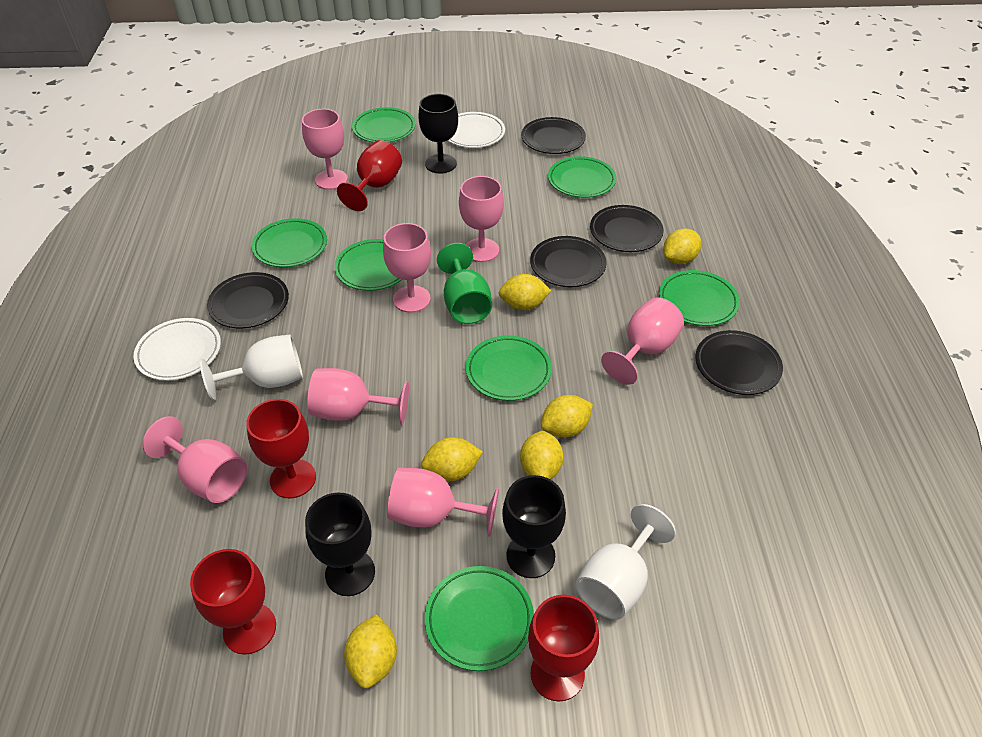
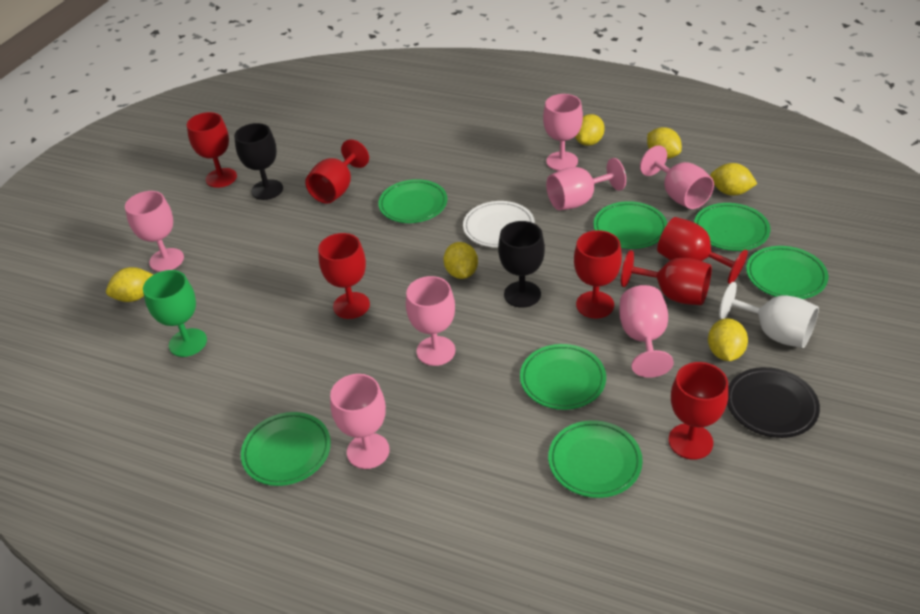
black goblet: [305,492,375,596] [419,94,458,173] [502,475,566,578] = 3 -> [234,123,283,200] [498,221,545,308] = 2
black plate: [207,272,289,328] [521,117,586,154] [530,236,607,287] [590,205,664,252] [695,330,783,395] = 5 -> [727,367,820,438] = 1
red goblet: [190,549,276,655] [246,399,316,498] [337,140,402,211] [528,594,599,701] = 4 -> [187,112,237,188] [305,140,369,204] [318,233,370,319] [574,230,622,318] [621,250,712,305] [657,217,748,284] [668,362,728,460] = 7
white goblet: [200,334,303,400] [575,504,676,620] = 2 -> [719,282,819,348] = 1
white plate: [133,318,221,381] [447,112,505,148] = 2 -> [463,201,535,248] = 1

